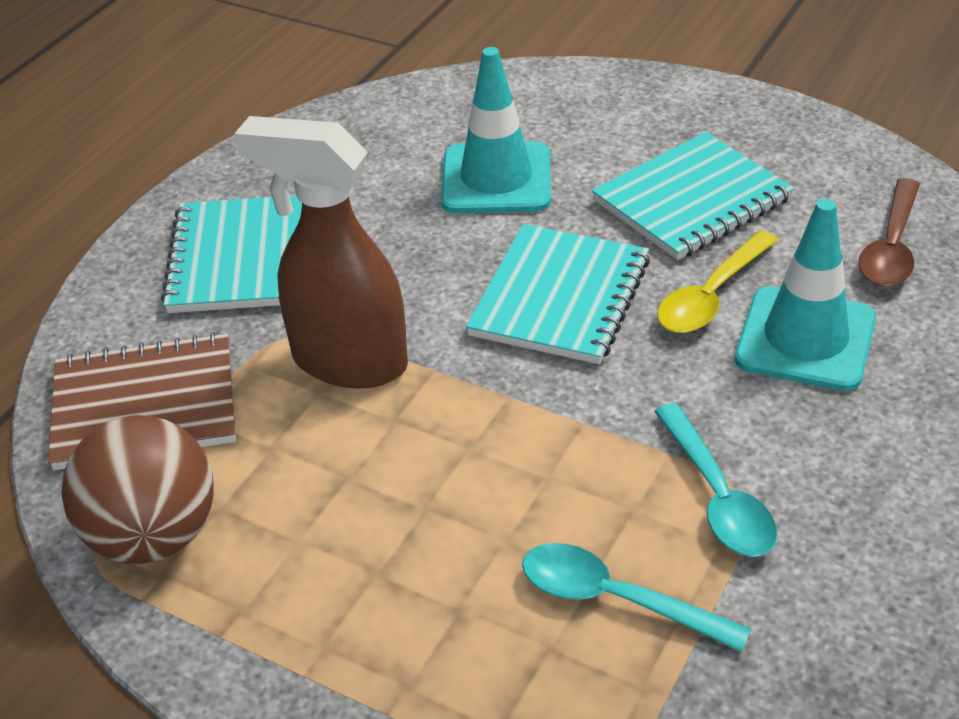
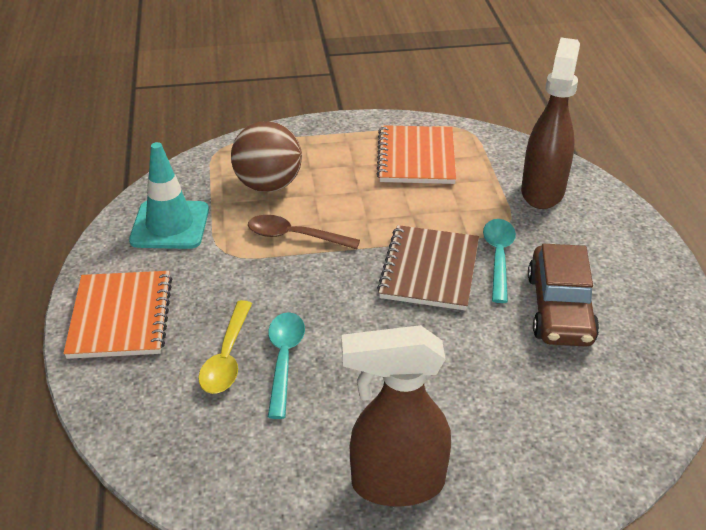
brown car: none = 0 -> [528,244,599,347] = 1
brown spray bottle: [234,116,408,388] = 1 -> [342,325,451,507] [521,38,580,209] = 2
orange notebook: none = 0 -> [63,271,172,359] [377,125,456,184] = 2
turquoise notebook: [161,195,302,313] [466,224,650,364] [592,132,795,260] = 3 -> none = 0
turquoise traffic cone: [441,47,551,213] [735,199,876,391] = 2 -> [129,142,209,249] = 1

